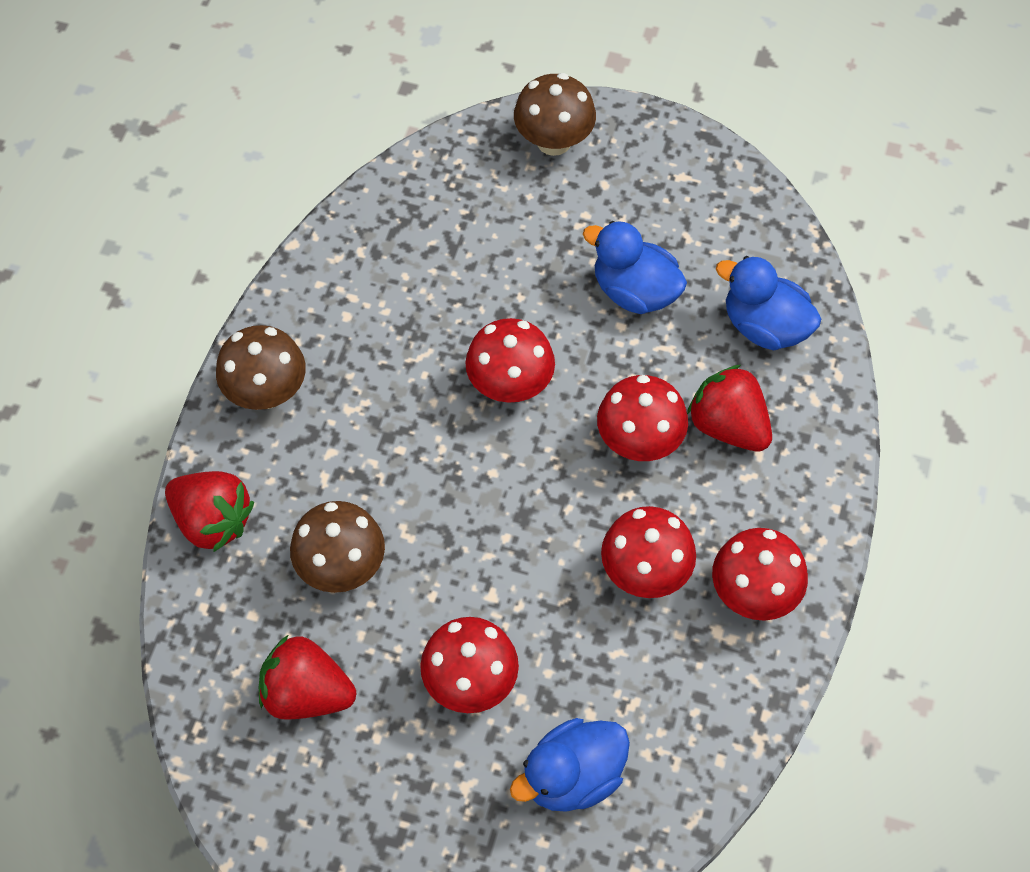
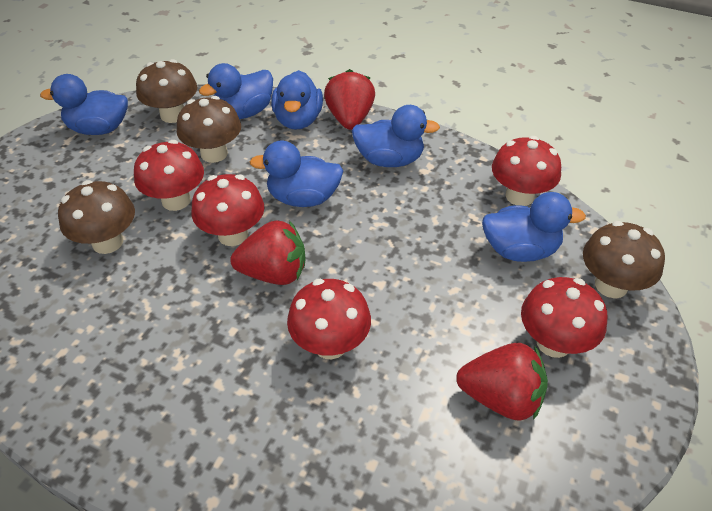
blue duck: [510,718,630,812] [583,221,687,314] [716,256,821,350] = 3 -> [40,74,128,135] [199,63,273,119] [250,140,343,207] [271,70,323,130] [352,105,440,167] [482,192,586,262] = 6
brown mushroom: [216,325,306,410] [290,501,385,593] [514,73,596,156] = 3 -> [58,180,135,254] [136,59,197,123] [177,96,241,163] [583,221,665,298] = 4

